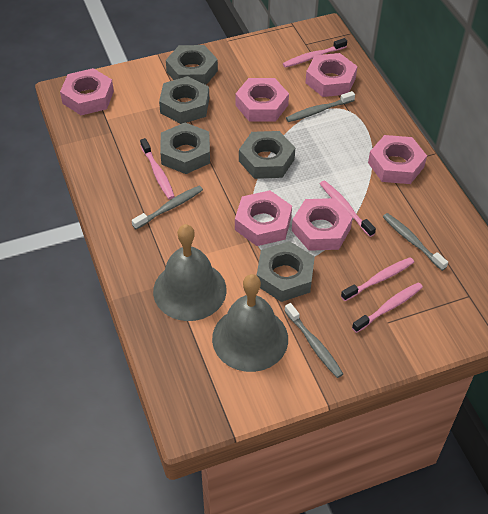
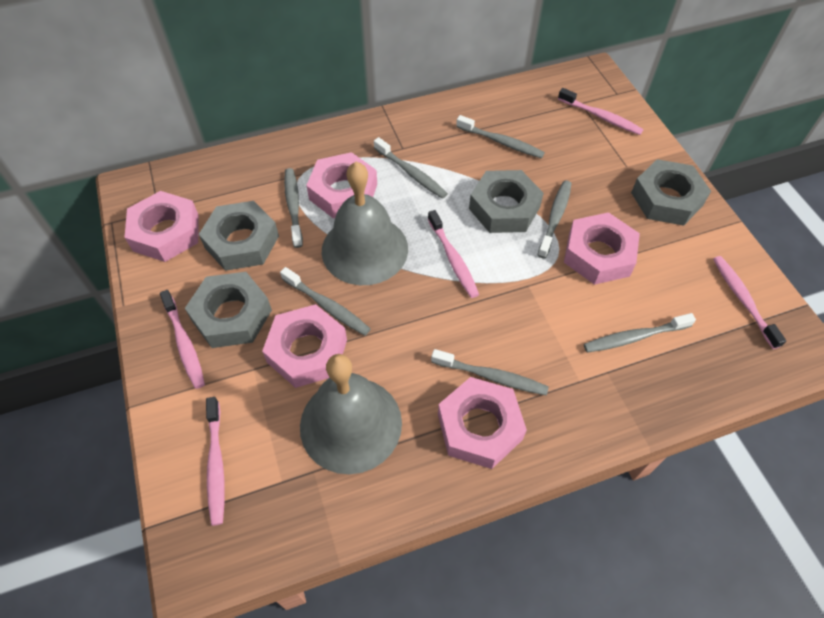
grey nut: [159,76,209,124] [160,123,210,174] [166,45,218,85] [239,131,295,179] [257,241,315,302] = 5 -> [185,272,272,348] [199,201,279,271] [469,170,544,233] [631,159,711,226] = 4
grey toothbrush: [132,186,203,229] [285,303,343,378] [286,91,355,122] [383,213,448,271] = 4 -> [280,267,371,336] [284,168,303,248] [374,137,448,199] [431,349,549,395] [456,115,545,159] [538,180,572,258] [584,313,696,353] = 7
pink nut: [60,68,114,115] [235,78,289,121] [235,190,292,246] [292,198,353,251] [305,53,358,97] [368,135,427,184] = 6 -> [124,191,199,262] [262,304,347,388] [306,152,377,219] [438,377,527,469] [564,212,640,285] = 5

